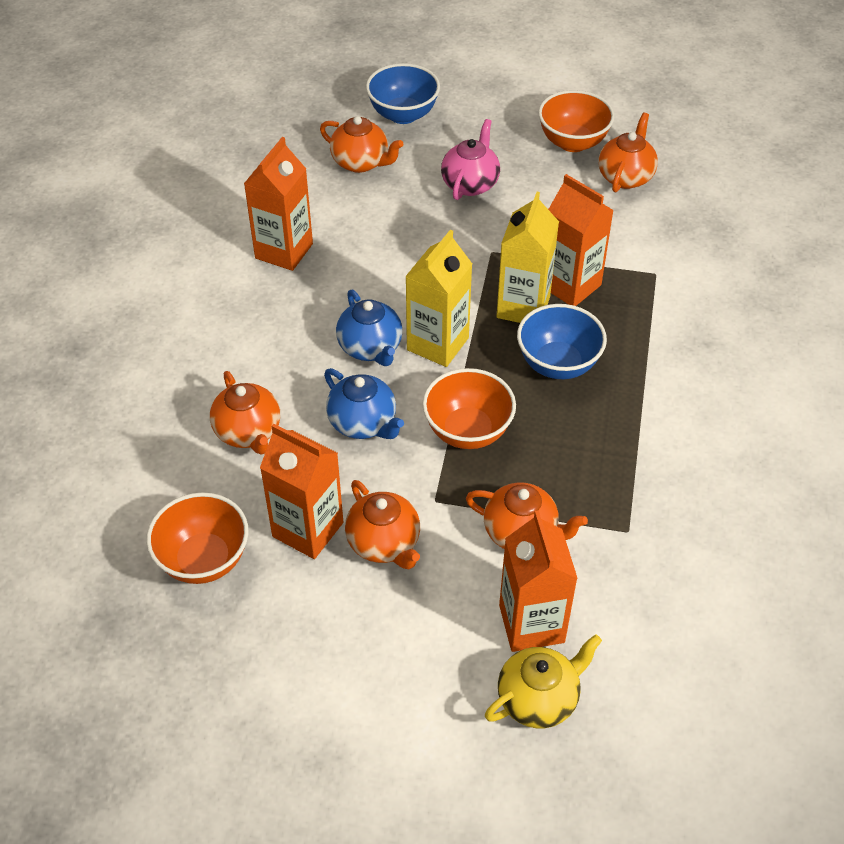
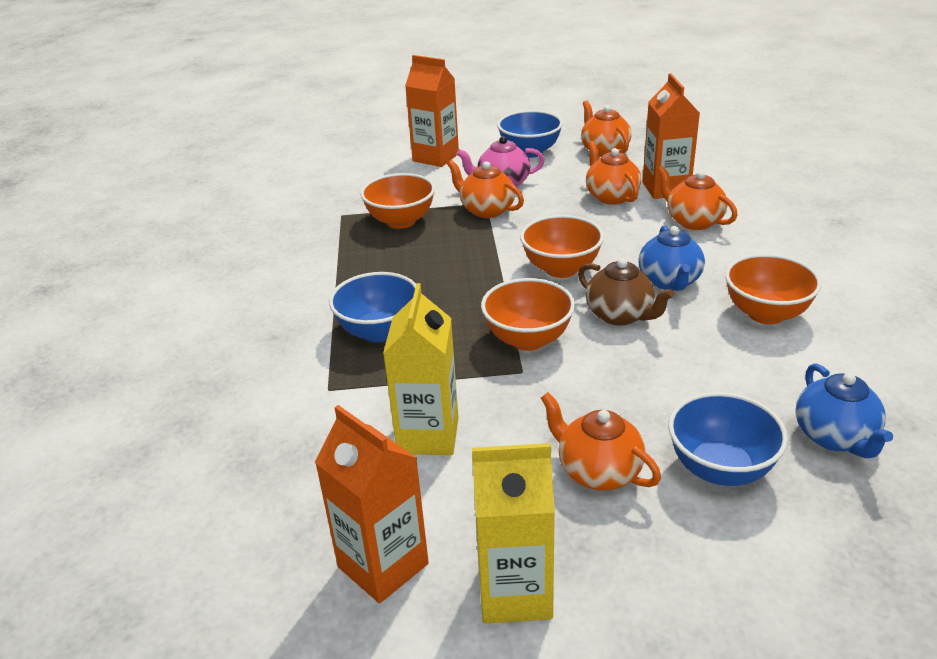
blue bowl: [366,63,440,124] [517,304,607,379] = 2 -> [329,272,416,342] [497,110,563,158] [668,392,788,486] = 3
brown teapot: none = 0 -> [578,258,674,326] = 1
orange bowl: [146,492,248,584] [422,368,516,449] [538,90,615,152] = 3 -> [360,173,435,229] [481,278,575,351] [520,215,604,278] [725,254,822,324] = 4
orange carton: [244,137,313,271] [260,424,343,559] [499,510,578,652] [548,174,614,306] = 4 -> [315,405,429,603] [405,55,459,167] [642,73,700,199] = 3
yellow teapot: [485,634,602,728] = 1 -> none = 0

